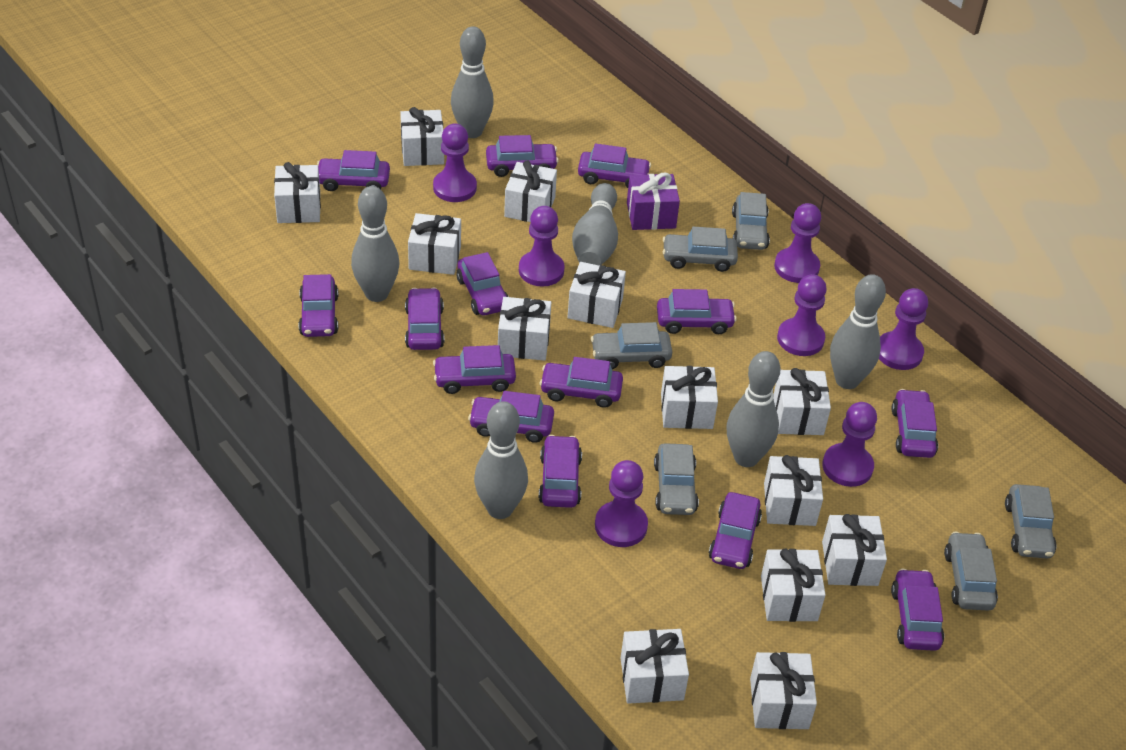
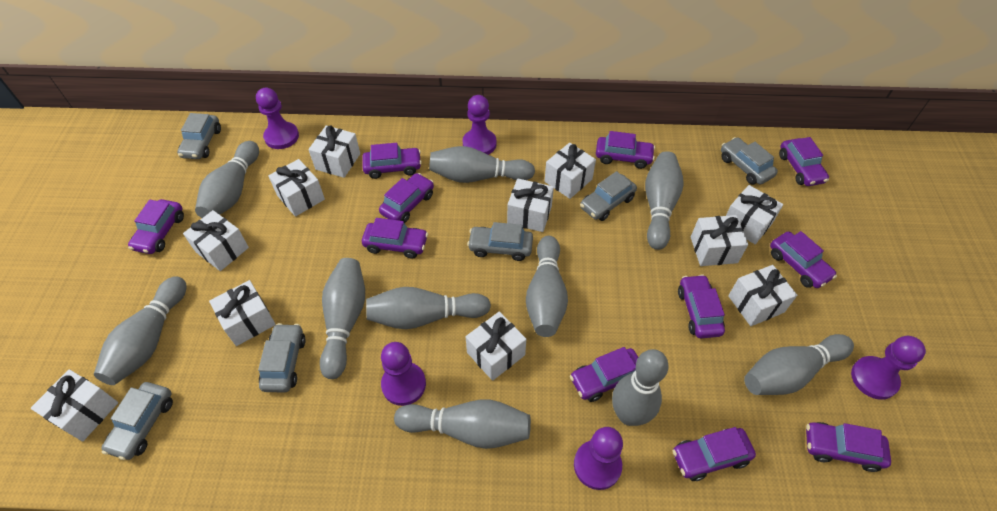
grey bowling pin: [351,186,399,302] [451,26,494,138] [474,401,528,519] [572,183,618,266] [727,351,780,467] [830,274,886,389] = 6 -> [94,276,186,385] [195,141,259,218] [320,258,365,379] [366,287,491,329] [394,399,531,449] [429,146,535,183] [526,236,568,337] [612,349,669,426] [645,151,684,250] [744,334,854,395] = 10
purple car: [299,274,338,337] [317,150,390,191] [405,288,444,350] [433,345,516,394] [456,252,509,315] [468,391,554,443] [486,135,559,177] [539,357,623,408] [539,435,582,508] [578,144,651,188] [657,289,737,334] [709,492,762,569] [891,389,938,458] [891,569,944,651] = 14 -> [128,199,184,254] [362,143,422,179] [362,218,428,259] [379,173,434,223] [570,347,638,402] [596,131,655,169] [672,427,756,481] [678,274,725,338] [770,231,837,288] [779,137,829,186] [806,422,891,472] = 11
purple gift: [627,173,680,230] = 1 -> none = 0
purple pawn: [433,124,477,202] [519,206,565,287] [595,460,648,547] [774,203,821,283] [777,274,827,356] [822,402,877,487] [879,288,928,370] = 7 -> [256,88,299,149] [381,342,426,406] [462,95,497,155] [574,427,623,490] [851,336,926,400] = 5
white gift: [274,162,321,223] [400,107,444,166] [408,213,461,275] [498,297,551,361] [504,160,557,222] [567,262,626,328] [621,629,689,704] [661,366,718,429] [750,652,817,729] [761,549,825,622] [764,455,823,526] [773,368,831,435] [822,514,887,586] = 13 -> [31,369,118,442] [183,210,249,271] [209,280,276,346] [268,159,325,217] [308,125,360,178] [466,311,526,381] [507,178,554,232] [545,143,596,199] [691,215,748,266] [726,185,783,244] [728,265,797,326] = 11

